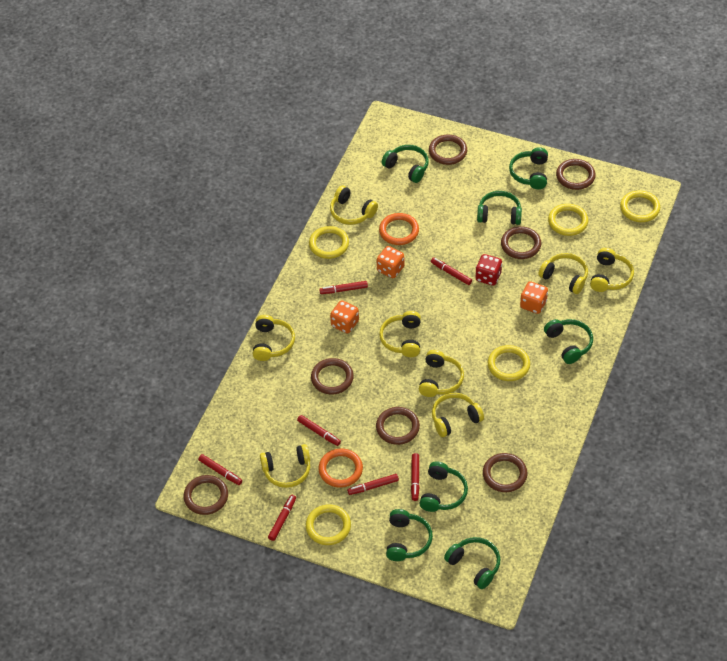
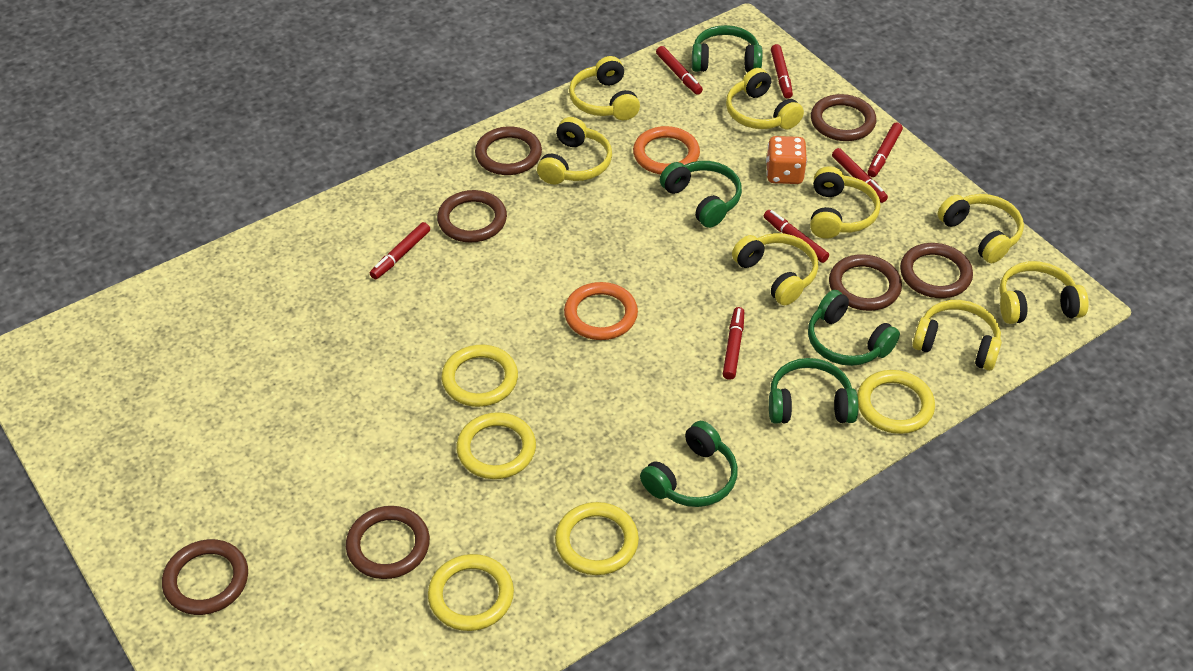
green headphones: [382,145,429,183] [386,509,433,561] [419,461,468,512] [444,537,500,589] [477,191,522,225] [509,147,548,189] [544,319,593,364] = 7 -> [640,421,738,507] [660,161,742,228] [692,25,762,72] [769,358,858,424] [808,290,900,366] = 5
orange dice: [330,301,359,334] [377,246,404,278] [520,281,548,314] = 3 -> [766,136,807,184] = 1
red dice: [475,254,502,286] = 1 -> none = 0

